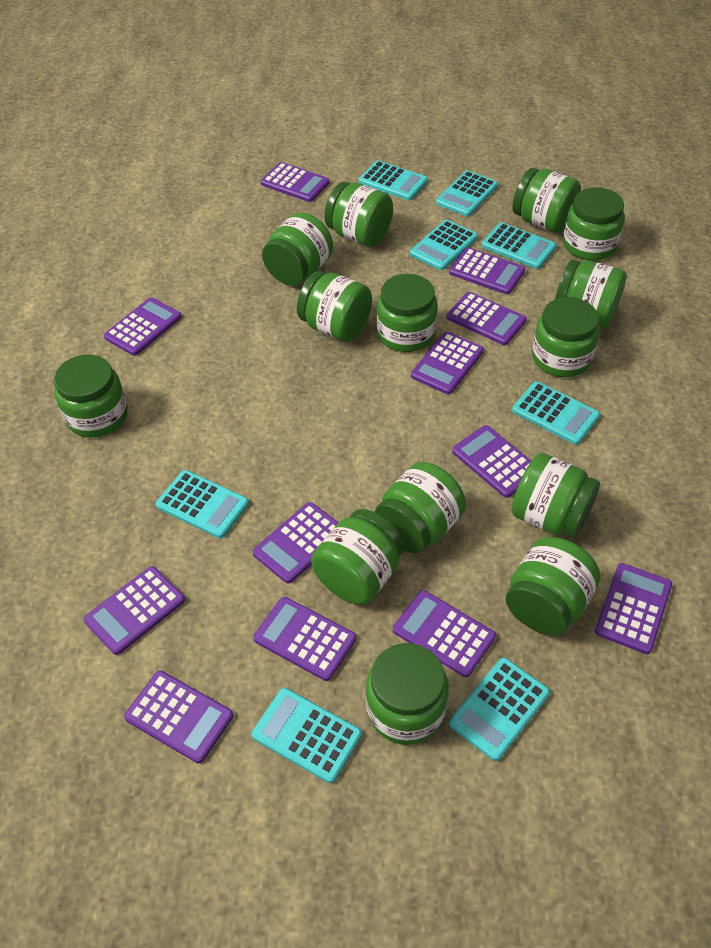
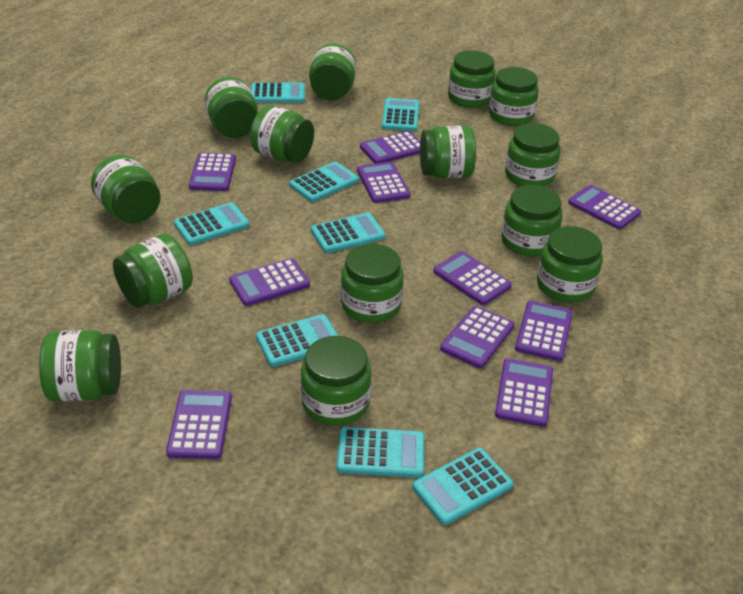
purple calculator: [84,566,185,655] [104,297,182,356] [124,671,233,763] [252,502,338,584] [253,597,356,681] [261,162,330,202] [393,590,496,677] [411,332,484,394] [447,292,527,345] [449,248,525,294] [452,425,531,498] [595,563,672,654] = 12 -> [166,390,232,459] [189,152,236,191] [229,258,310,306] [357,162,411,203] [360,131,420,164] [433,251,512,305] [440,306,514,368] [495,358,553,427] [515,301,573,361] [568,185,641,229] = 10

